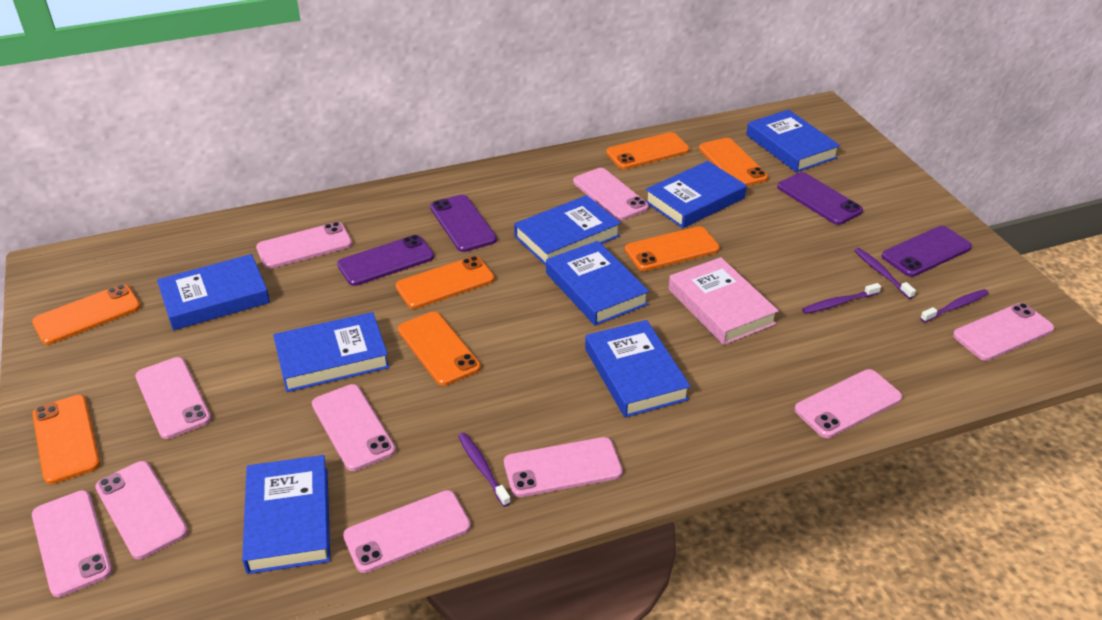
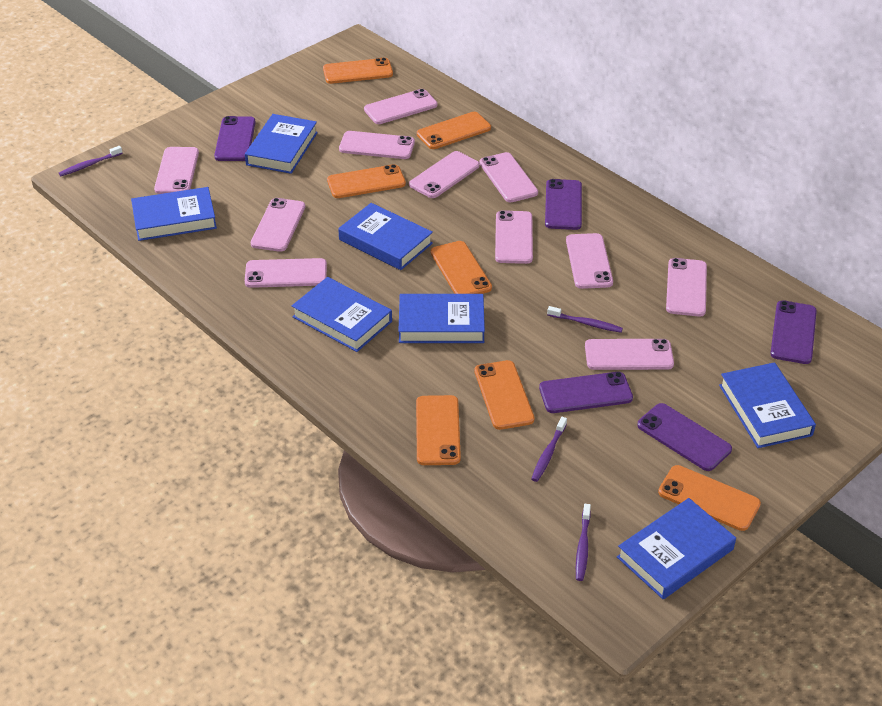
blue book: [157,254,270,330] [242,455,330,574] [273,312,389,392] [514,195,621,266] [546,241,649,326] [585,320,691,418] [646,161,747,228] [746,110,840,172] = 8 -> [131,187,217,241] [245,114,318,174] [292,277,392,352] [338,203,433,270] [398,294,485,343] [617,498,736,599] [719,362,816,448] = 7
pink book: [668,257,779,345] = 1 -> none = 0
pink phone: [32,490,112,597] [95,461,188,560] [135,357,211,439] [256,222,352,269] [312,384,396,471] [343,490,471,573] [504,437,623,497] [573,168,649,220] [794,369,902,438] [953,303,1054,361] = 10 -> [154,147,199,194] [245,258,327,288] [251,198,305,252] [339,131,415,159] [364,89,437,124] [409,151,480,198] [479,152,538,202] [495,210,533,264] [566,233,613,289] [585,339,674,370] [666,258,707,317] = 11
purple phone: [337,235,434,286] [430,195,497,252] [777,172,863,225] [882,226,972,277] = 4 -> [214,116,256,161] [539,372,633,413] [545,179,582,230] [637,403,732,471] [770,301,817,364] = 5

